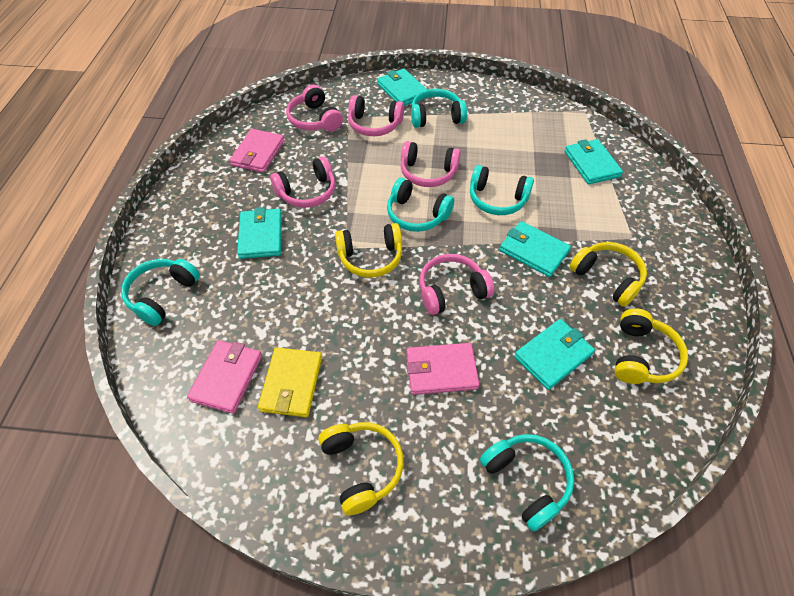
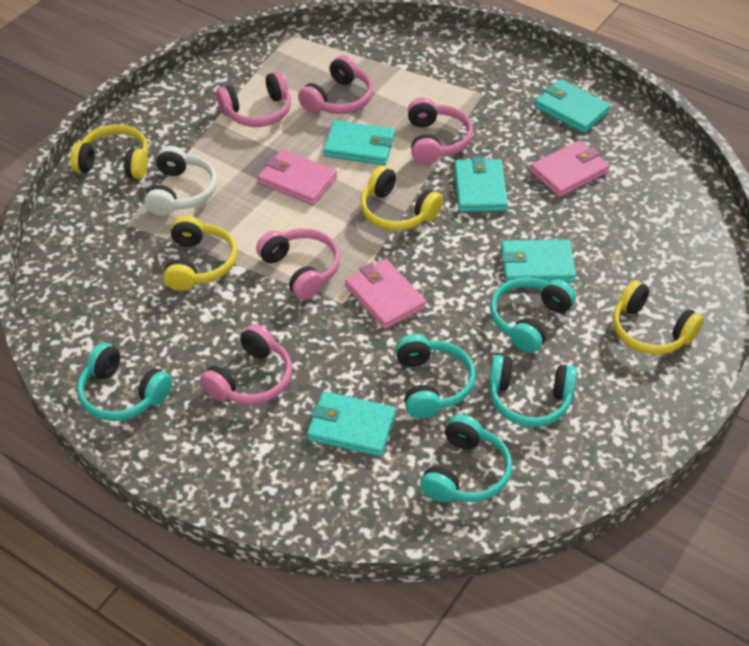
white headphones: none = 0 -> [144,146,217,216] = 1
yellow wallet: [258,347,322,417] = 1 -> none = 0

